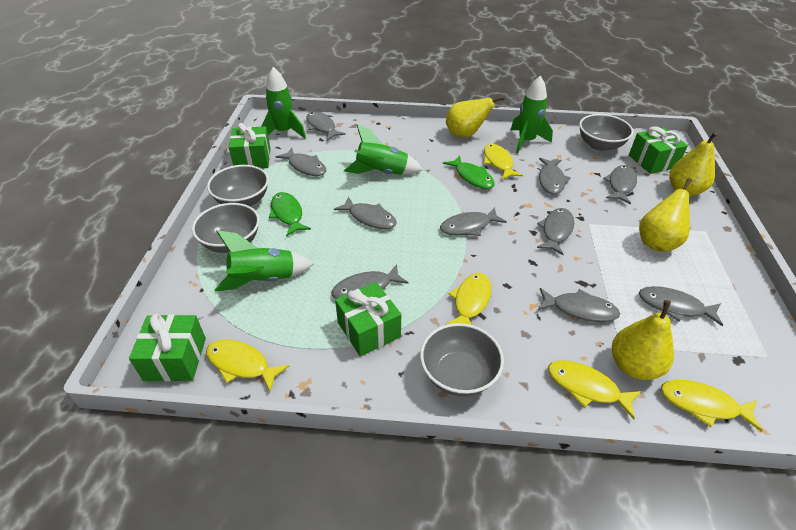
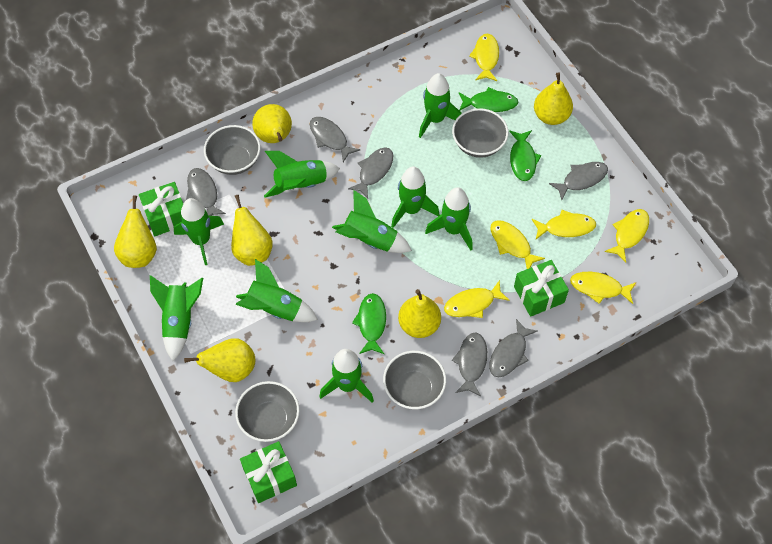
green fish: [269,192,311,237] [443,156,495,189] = 2 -> [352,293,386,354] [459,87,518,112] [509,130,541,181] = 3
green gift: [129,314,206,382] [229,123,271,168] [335,282,401,357] [629,126,688,174] = 4 -> [139,182,183,236] [240,441,297,503] [514,260,569,317] = 3
green rocket: [214,230,313,292] [261,67,306,138] [344,124,423,175] [511,76,553,154] = 4 -> [150,275,203,361] [174,198,224,265] [236,259,318,322] [264,151,340,197] [319,349,374,403] [332,190,412,253] [391,166,440,228] [419,73,462,138] [425,187,473,251] = 9
grey fish: [276,148,326,176] [307,111,346,141] [331,264,409,299] [334,197,397,229] [440,207,507,236] [537,208,574,255] [538,288,620,322] [539,158,571,195] [603,165,637,204] [639,286,723,326] = 10 -> [186,168,226,216] [310,117,360,162] [348,147,393,199] [452,333,487,396] [489,319,537,378] [549,162,608,200] = 6
yellow fish: [206,340,289,391] [445,273,491,325] [484,144,523,179] [548,360,642,419] [661,380,763,432] = 5 -> [444,280,510,318] [469,34,499,81] [490,220,545,269] [532,210,596,239] [570,272,636,304] [605,209,649,263] = 6
yellow pear: [446,96,504,137] [612,300,674,380] [639,178,692,252] [669,131,718,196] = 4 -> [114,195,157,268] [184,338,255,382] [231,195,273,266] [252,104,292,143] [398,289,441,338] [534,72,573,125] = 6

